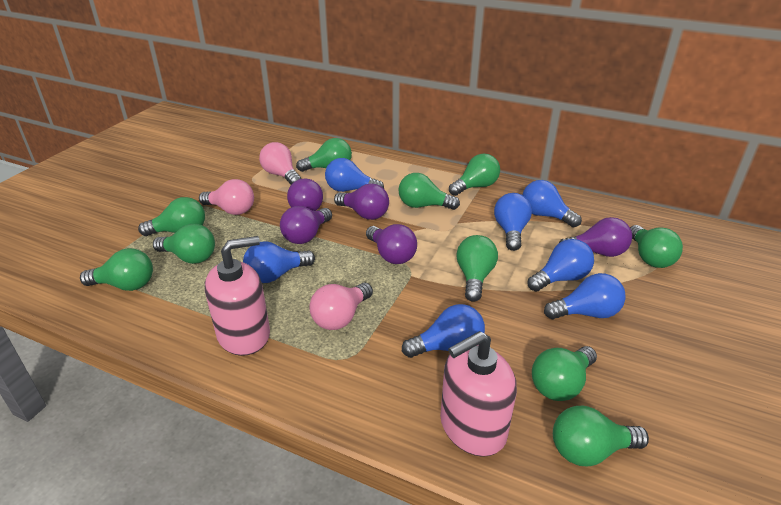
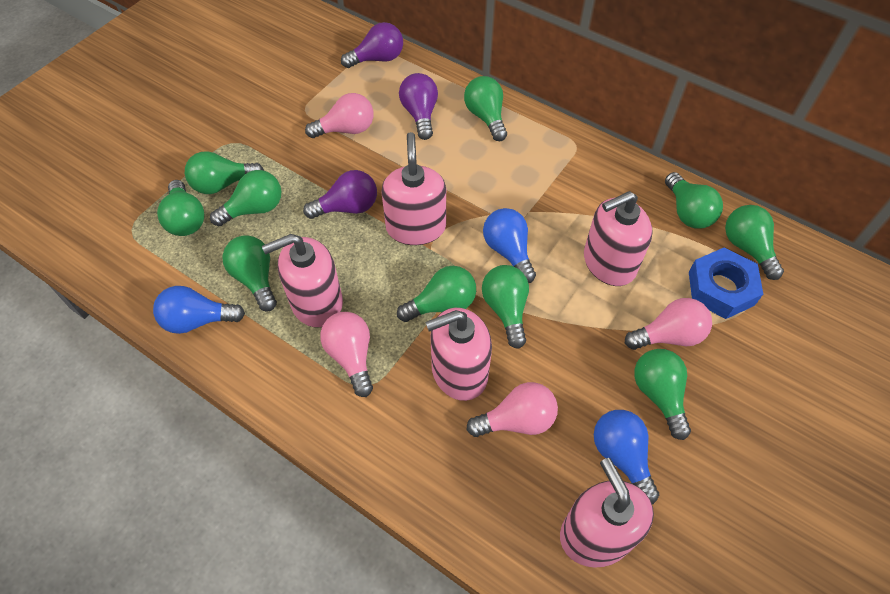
blue light bulb: [243,241,315,283] [325,158,384,192] [402,304,485,358] [494,193,532,251] [523,180,582,227] [528,239,594,292] [544,273,626,319] = 7 -> [153,286,245,334] [483,208,536,283] [594,410,659,504] = 3
blue nut: none = 0 -> [689,248,763,319] = 1
pink light bulb: [199,179,254,215] [259,142,301,185] [309,283,373,330] = 3 -> [305,93,373,138] [320,312,373,397] [467,382,558,437] [625,298,712,350] = 4
pink soap dispenser: [205,236,270,356] [440,331,517,457] = 2 -> [262,234,343,328] [381,132,446,245] [425,308,492,401] [560,458,654,568] [584,191,653,286] = 5
purple light bulb: [280,206,332,244] [287,179,323,211] [334,183,389,220] [366,224,417,264] [559,217,632,257] = 5 -> [303,170,377,219] [341,22,403,68] [399,73,438,140] = 3

